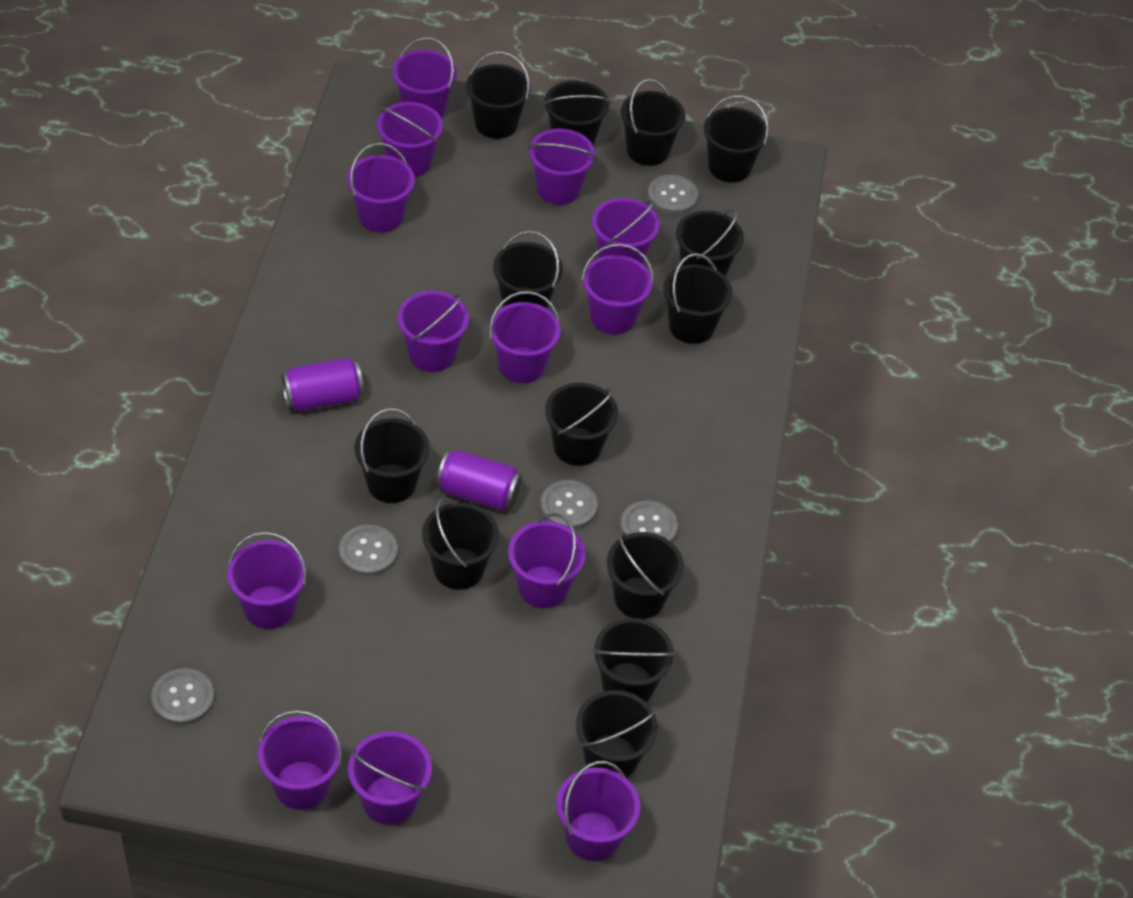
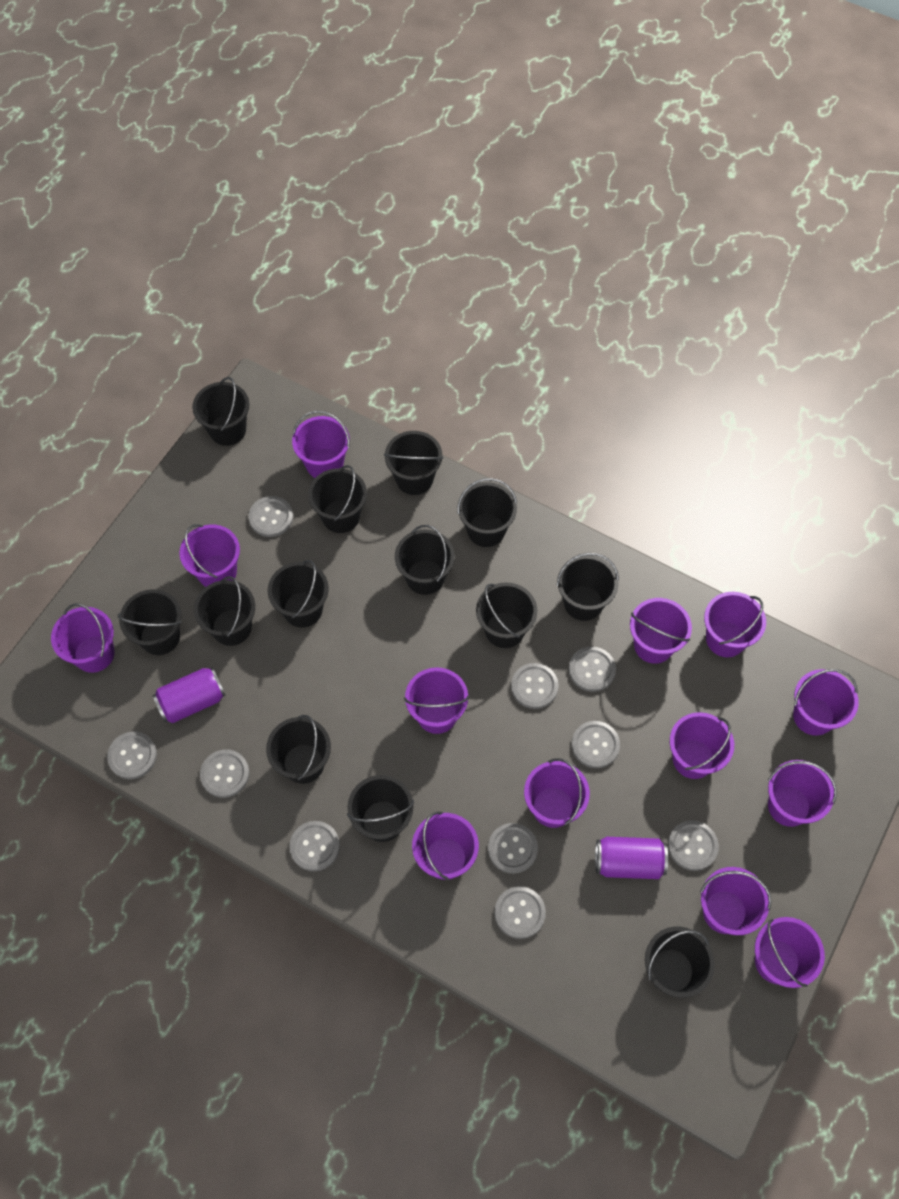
grey button: [151,668,214,725] [339,525,398,576] [541,480,598,529] [620,500,678,542] [647,175,698,215] = 5 -> [107,732,157,779] [200,750,249,798] [249,496,293,537] [289,821,340,871] [488,823,538,874] [495,886,546,939] [511,663,559,709] [569,646,616,692] [572,721,620,768] [668,820,719,871] = 10

